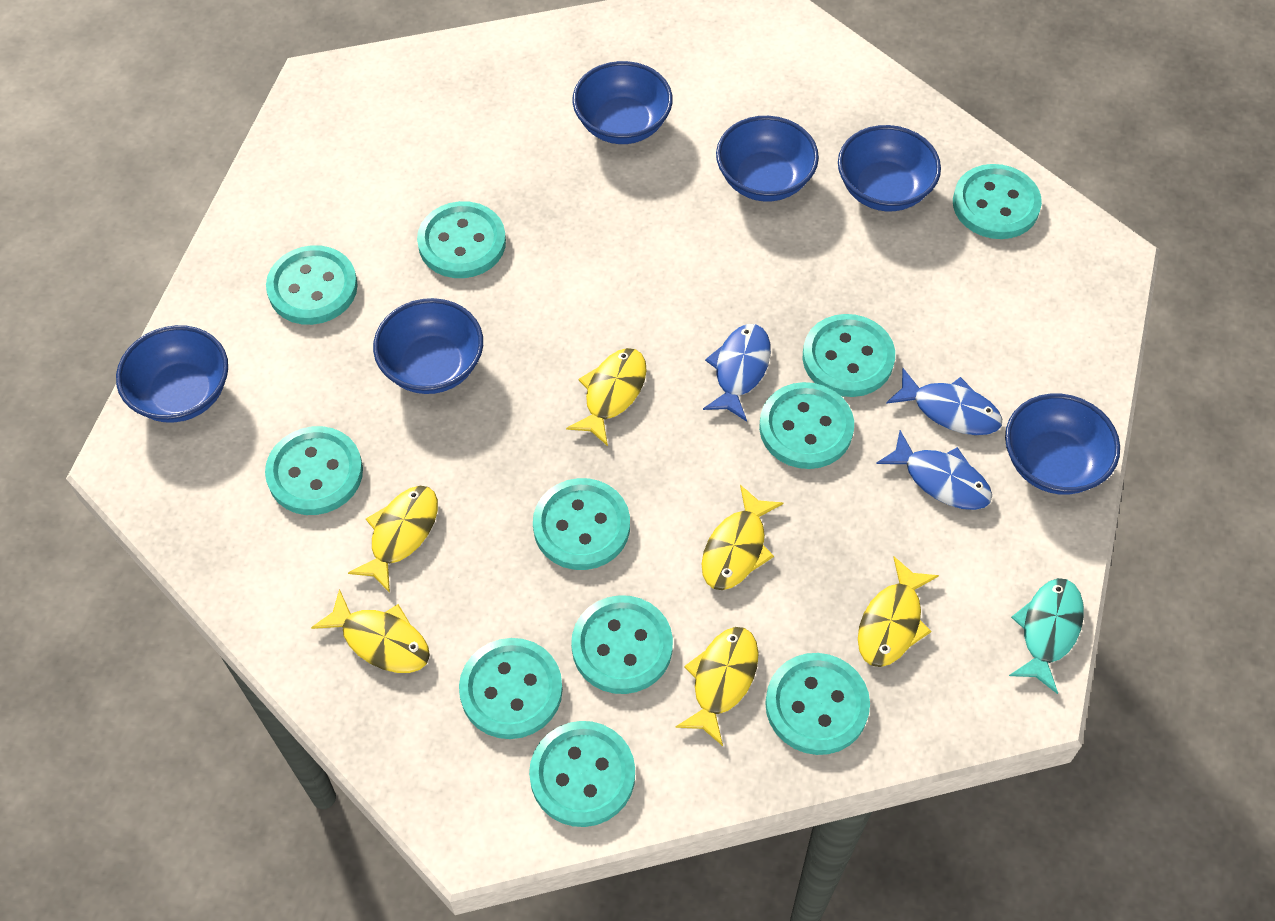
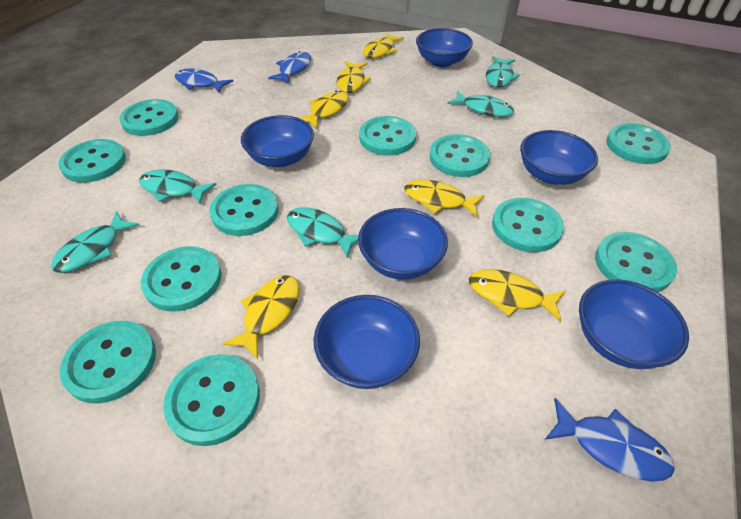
turquoise fish: [1009,578,1084,694] = 1 -> [51,211,139,273] [139,170,217,204] [287,207,359,257] [447,90,514,117] [486,56,520,87] = 5

